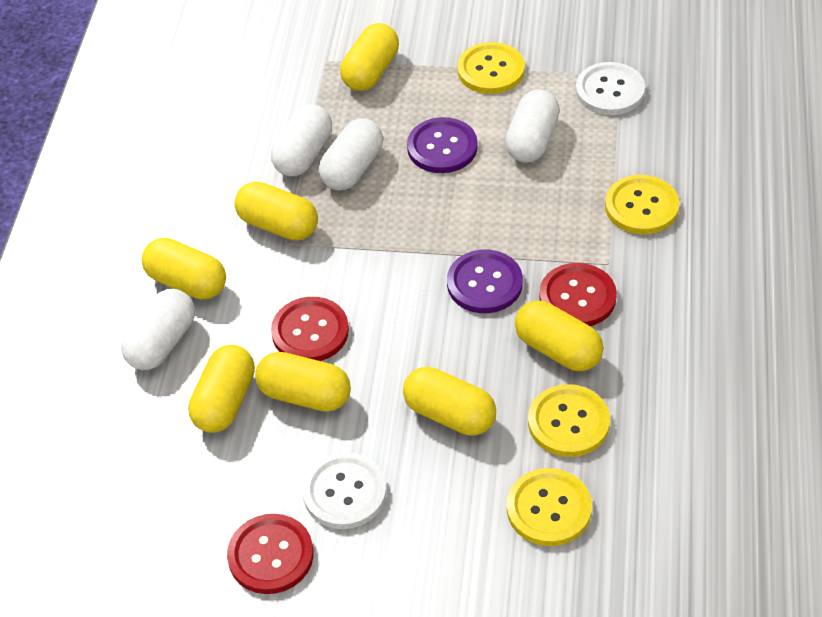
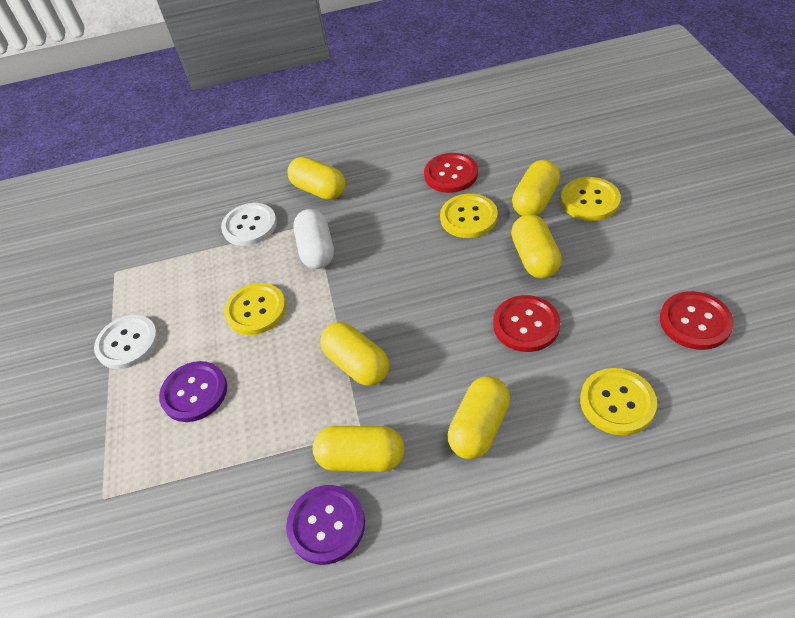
white capsule: [121,289,195,370] [271,104,332,176] [319,118,383,190] [505,89,560,162] = 4 -> [293,209,334,269] = 1
yellow capsule: [142,238,226,300] [188,345,255,433] [234,182,318,240] [255,352,351,412] [340,23,399,91] [403,367,496,436] [515,301,603,371] = 7 -> [287,156,346,200] [313,426,404,472] [320,322,389,386] [447,376,510,459] [511,214,562,278] [512,160,560,216] = 6

